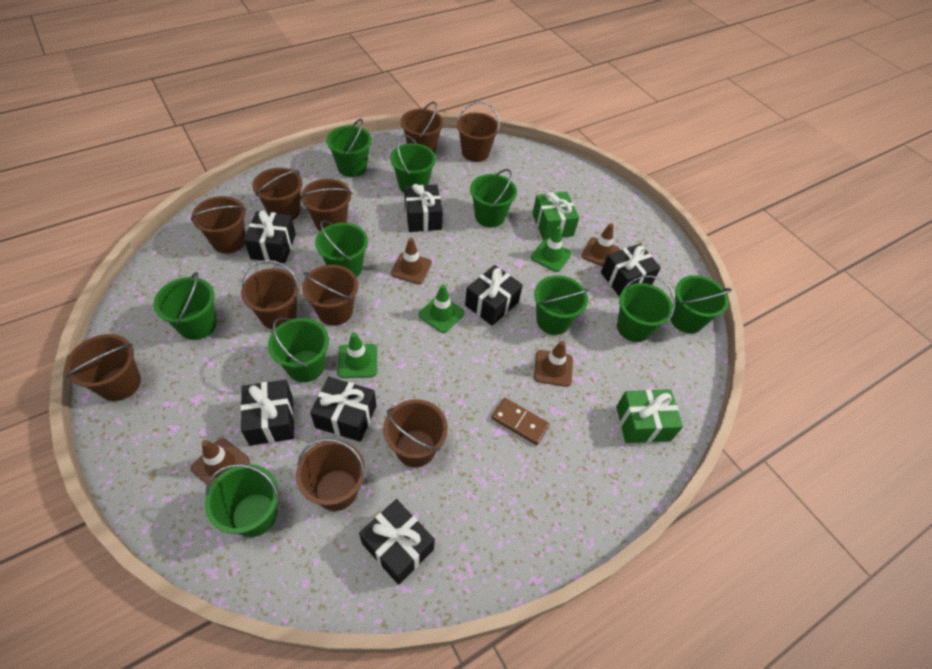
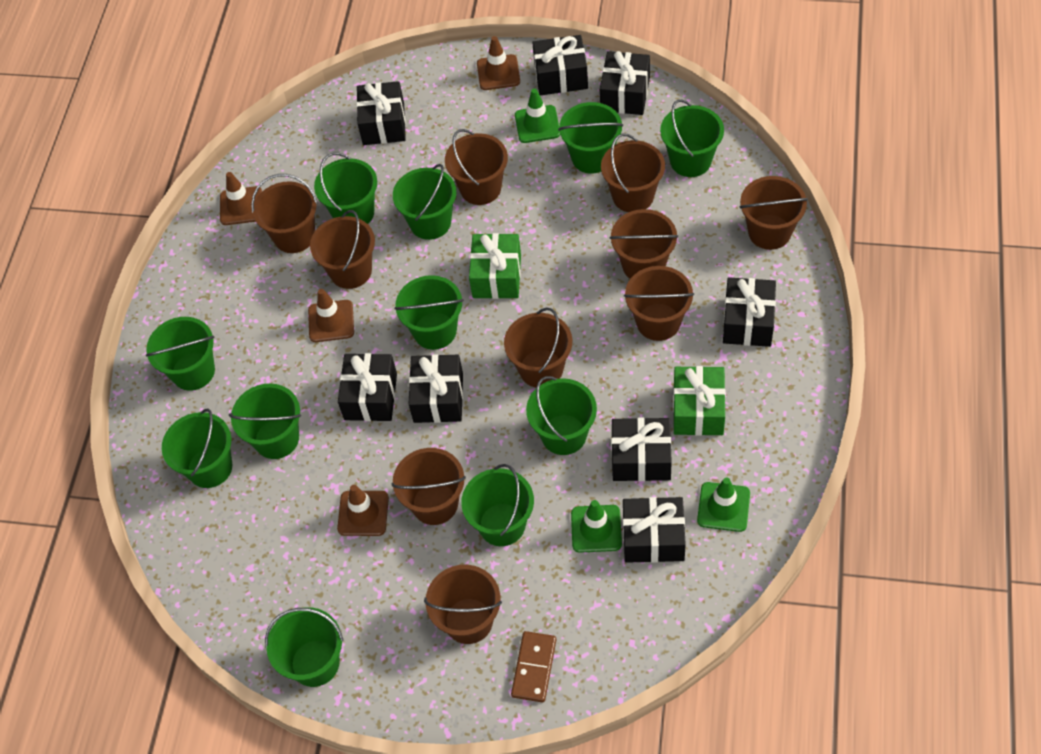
black gift: [241,380,294,446] [244,210,296,263] [310,377,376,442] [359,499,435,585] [404,184,443,232] [465,265,523,326] [601,244,661,297] = 7 -> [338,353,397,421] [356,81,406,145] [408,354,463,423] [532,35,588,95] [600,51,650,115] [611,418,672,481] [623,497,686,563] [723,278,776,347] = 8
green bucket: [153,272,217,340] [205,464,279,537] [268,317,329,382] [315,220,368,277] [326,119,372,177] [390,135,436,193] [470,169,517,227] [534,276,589,335] [617,275,675,342] [670,275,732,334] = 10 -> [146,317,215,391] [162,408,232,488] [229,383,301,459] [265,607,344,687] [314,152,377,224] [393,164,456,240] [394,275,464,350] [461,464,534,546] [526,376,597,455] [558,102,623,174] [660,99,724,177] = 11

